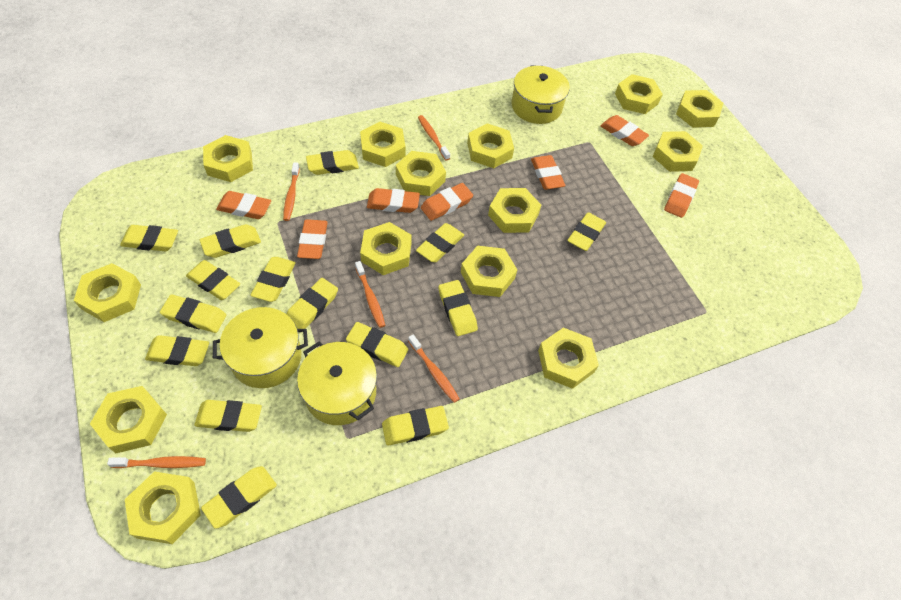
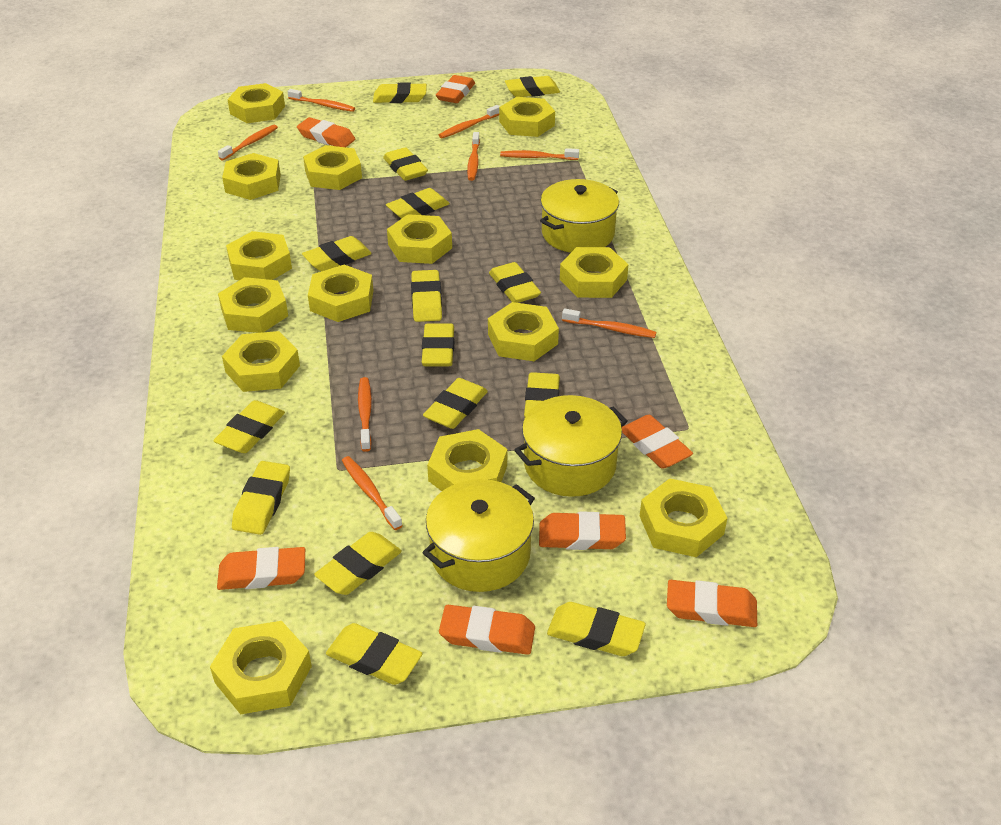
orange toothbrush: [107,456,206,468] [283,162,300,221] [355,261,385,328] [408,334,460,403] [418,115,450,161] = 5 -> [218,125,278,161] [287,89,355,112] [342,456,403,530] [358,377,372,452] [439,105,500,138] [467,132,480,181] [500,148,579,160] [562,308,657,338] = 8

